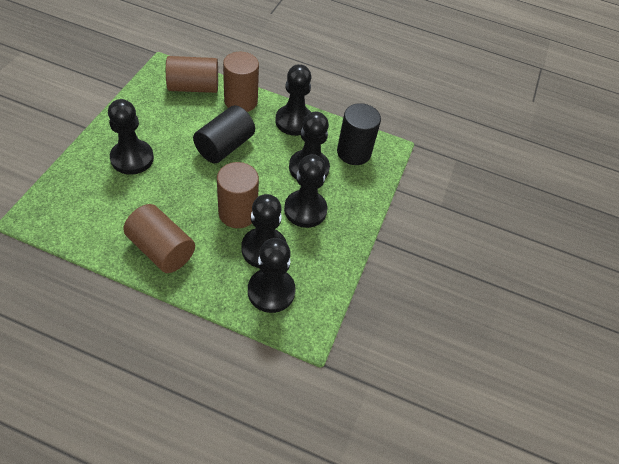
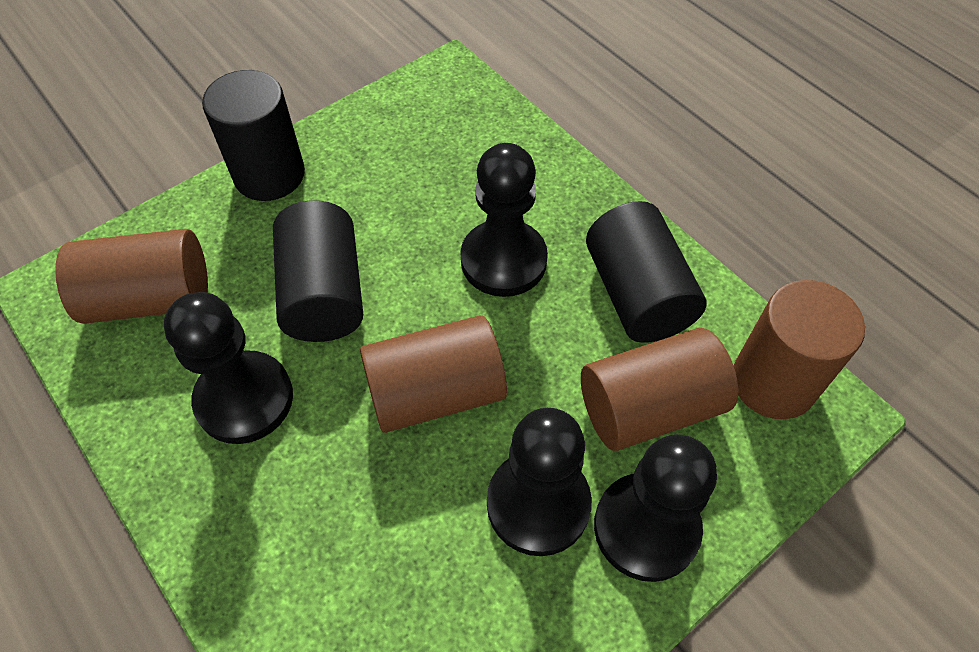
black cylinder: [193,105,255,163] [337,103,381,165] = 2 -> [202,70,305,201] [273,200,363,342] [586,201,707,343] = 3
black pawn: [108,99,154,175] [241,194,287,268] [248,238,296,313] [275,64,311,136] [284,154,328,228] [289,112,330,180] = 6 -> [164,292,293,444] [460,143,548,297] [487,408,592,556] [594,434,717,582] = 4

